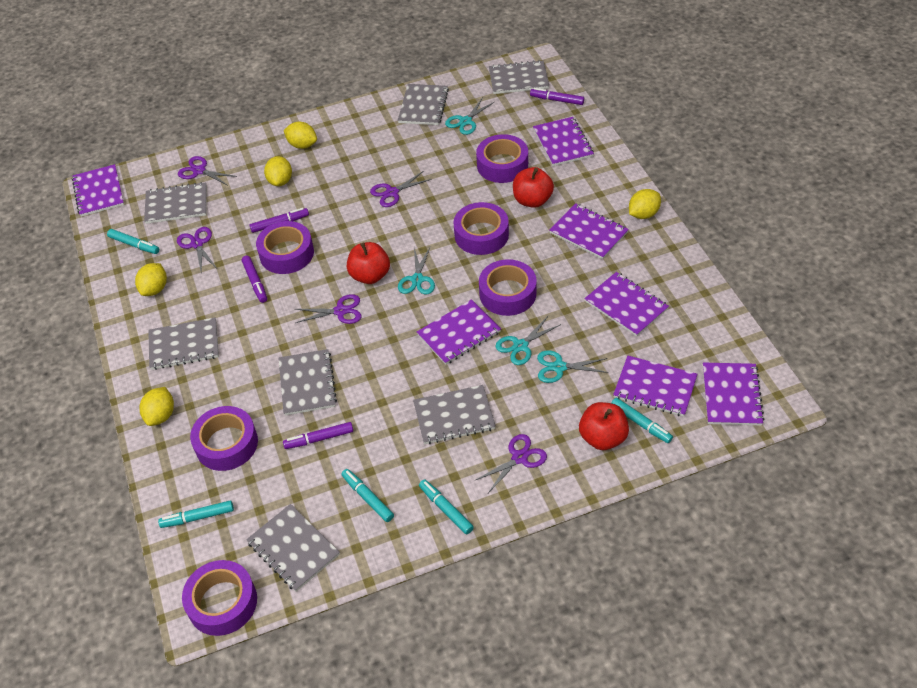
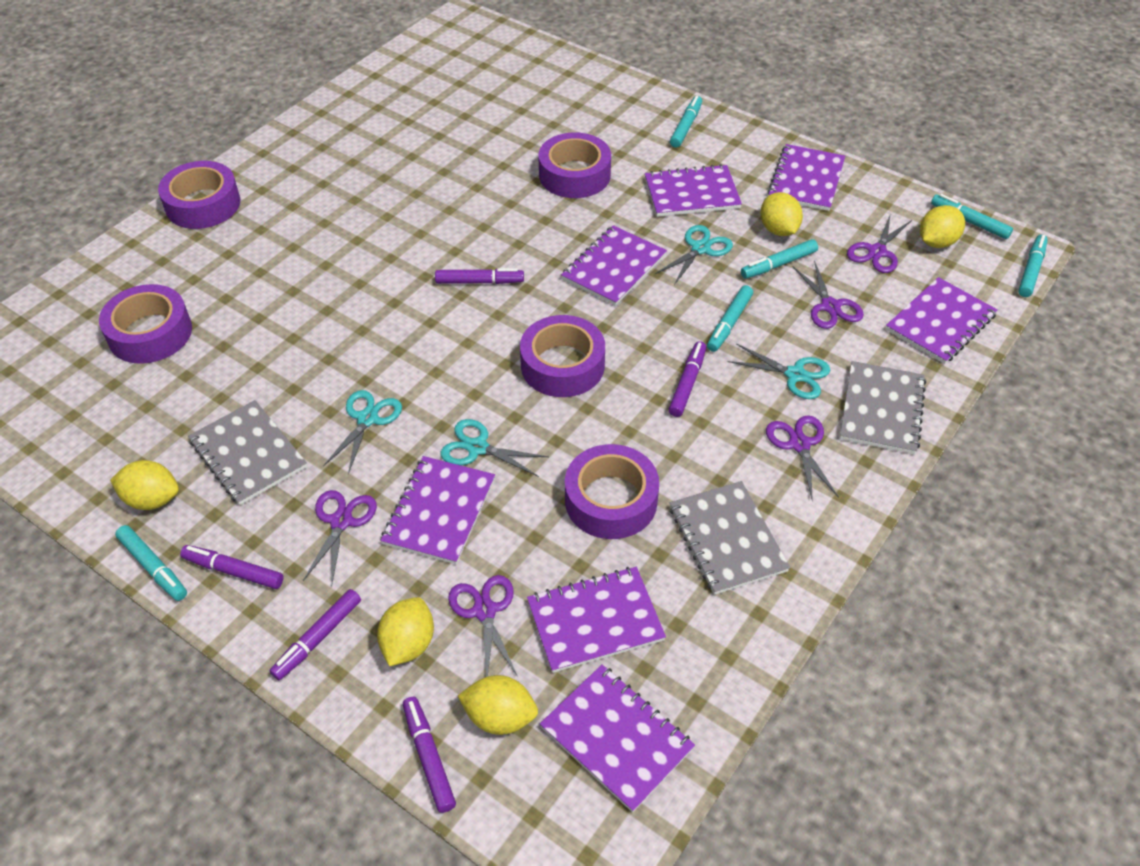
grey notebook: [144,182,207,224] [148,317,219,370] [246,504,340,592] [278,349,337,416] [398,84,449,125] [413,385,496,444] [489,60,549,94] = 7 -> [188,400,307,505] [670,481,790,595] [840,361,926,454] = 3
purple marker: [242,255,267,303] [250,208,309,233] [283,422,353,449] [530,88,584,105] = 4 -> [180,545,283,589] [270,589,361,680] [403,697,456,813] [435,268,524,284] [668,341,706,417] = 5
purple tape: [182,560,257,636] [190,406,258,471] [256,221,314,274] [453,202,509,255] [476,134,528,183] [479,259,537,316] = 6 -> [99,284,192,364] [158,161,240,229] [520,315,605,397] [538,132,611,198] [565,444,659,539] = 5
red apple: [347,242,390,284] [513,167,554,208] [579,402,629,450] = 3 -> none = 0
turquoise marker: [107,229,159,254] [158,500,234,528] [341,469,394,522] [419,479,474,534] [611,398,673,443] = 5 -> [115,525,187,601] [670,96,702,148] [707,285,753,352] [741,239,818,279] [931,194,1013,239] [1018,234,1048,297] = 6

